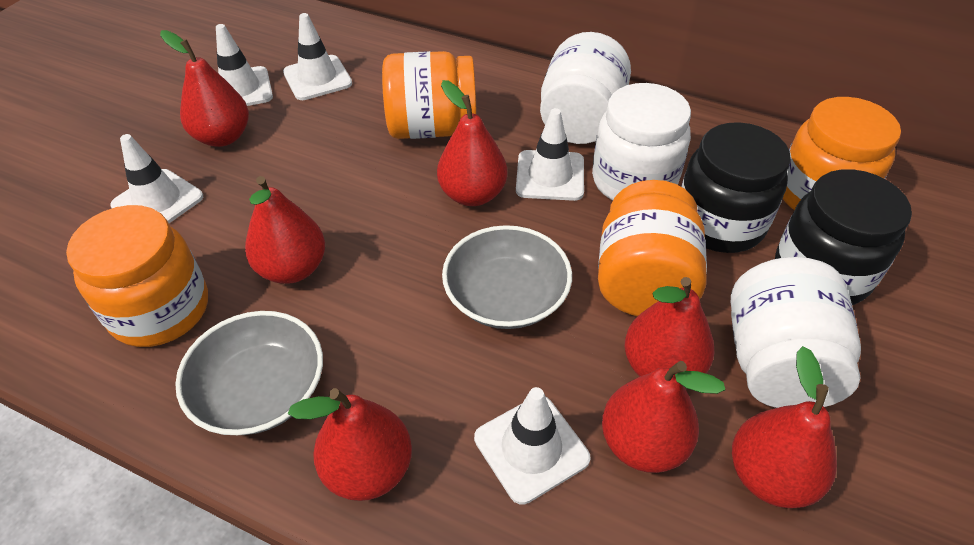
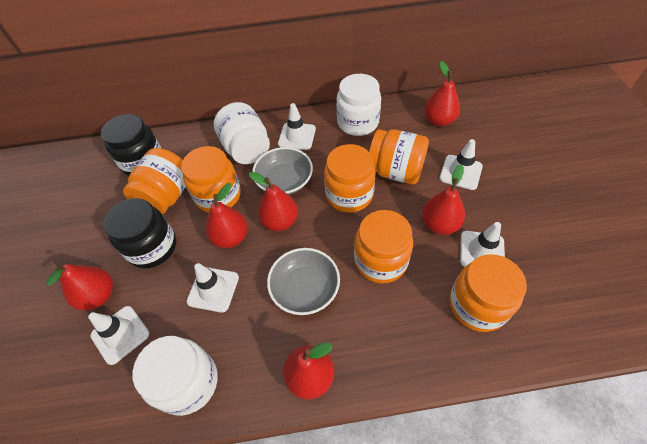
orange jar: [66,205,208,347] [382,51,477,139] [598,180,707,317] [782,97,901,210] = 4 -> [123,148,186,214] [181,146,241,213] [324,144,376,213] [354,210,413,284] [369,129,429,184] [449,254,527,332] = 6
red pear: [160,30,249,147] [245,176,325,284] [288,388,412,501] [437,80,507,206] [602,361,725,473] [625,277,714,388] [732,346,837,508] = 7 -> [46,264,113,310] [206,183,248,248] [249,172,298,231] [283,343,334,400] [422,164,465,235] [425,61,460,126] = 6

